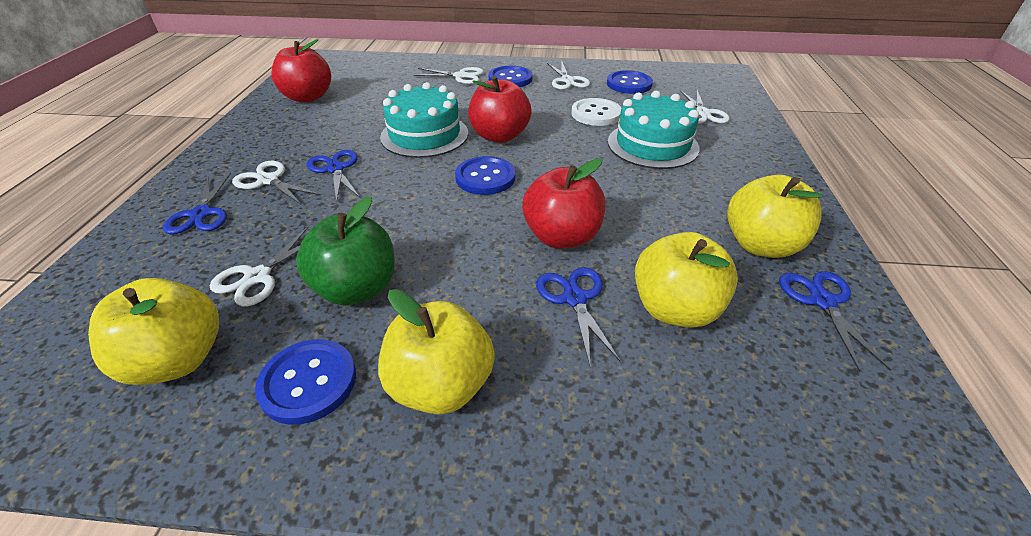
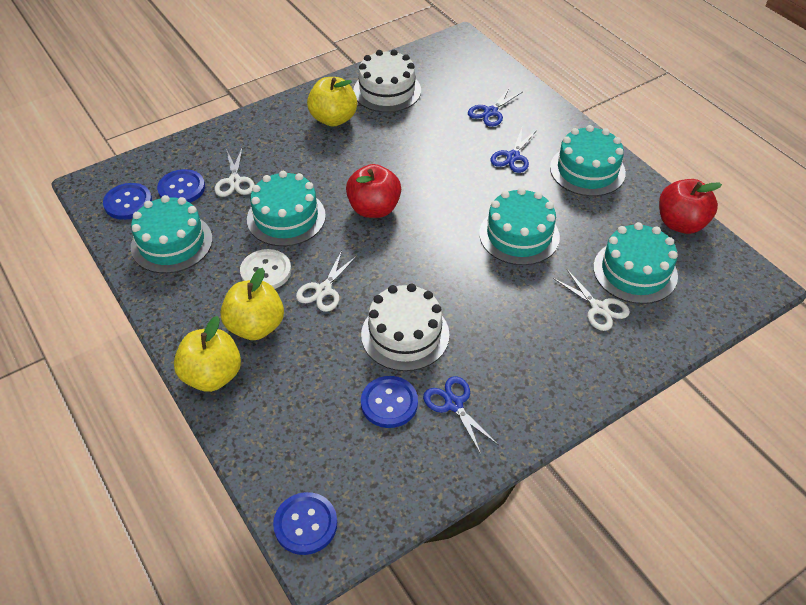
blue scissors: [163,173,231,234] [306,150,360,203] [536,267,622,365] [779,271,891,371] = 4 -> [423,376,498,454] [468,87,522,127] [490,128,537,173] = 3
green apple: [296,196,395,306] = 1 -> none = 0
red apple: [271,39,331,102] [468,76,532,143] [522,158,605,249] = 3 -> [346,164,401,218] [659,179,722,234] = 2
turquoise cake: [380,82,468,158] [608,91,700,169] = 2 -> [131,195,213,274] [247,171,326,246] [479,188,560,265] [550,125,626,196] [593,222,678,304] = 5
white cake: none = 0 -> [353,50,421,112] [361,284,450,371] = 2
white scissors: [210,227,308,306] [232,161,321,204] [413,67,484,84] [547,62,590,90] [680,90,729,124] = 5 -> [215,147,255,197] [296,250,358,312] [553,270,630,331] = 3
yellow apple: [88,278,219,385] [378,289,495,414] [635,232,738,328] [727,174,823,258] = 4 -> [174,316,241,392] [220,268,284,340] [307,77,357,127] = 3

